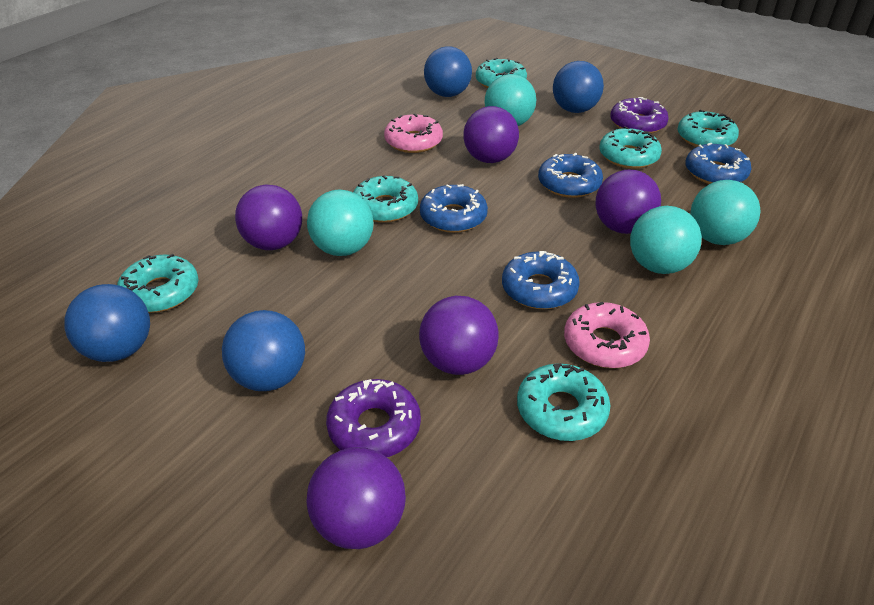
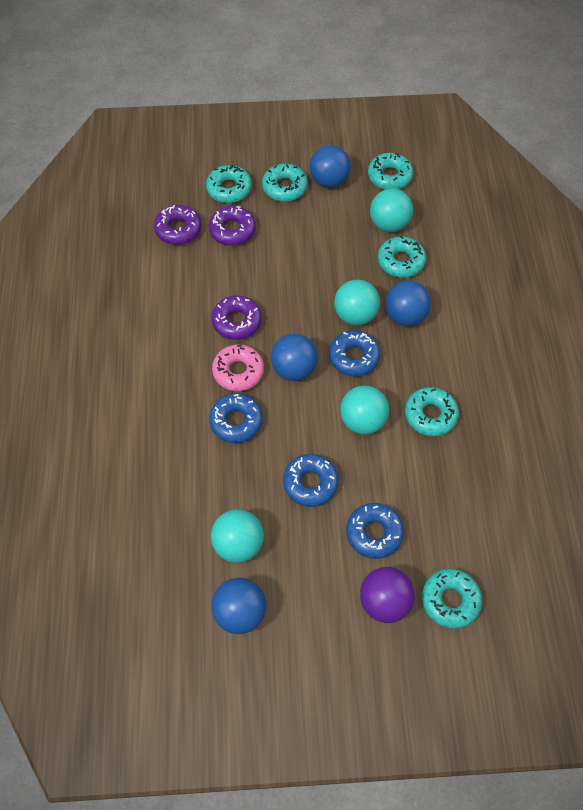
pink donut: [384,113,443,153] [564,302,650,368] = 2 -> [212,344,264,391] = 1
purple ball: [235,184,302,250] [306,447,406,549] [419,296,499,375] [463,106,519,163] [596,170,661,234] = 5 -> [360,567,415,623] = 1
purple donut: [326,379,421,457] [610,97,669,134] = 2 -> [154,205,201,245] [208,206,256,246] [211,295,262,340] = 3

